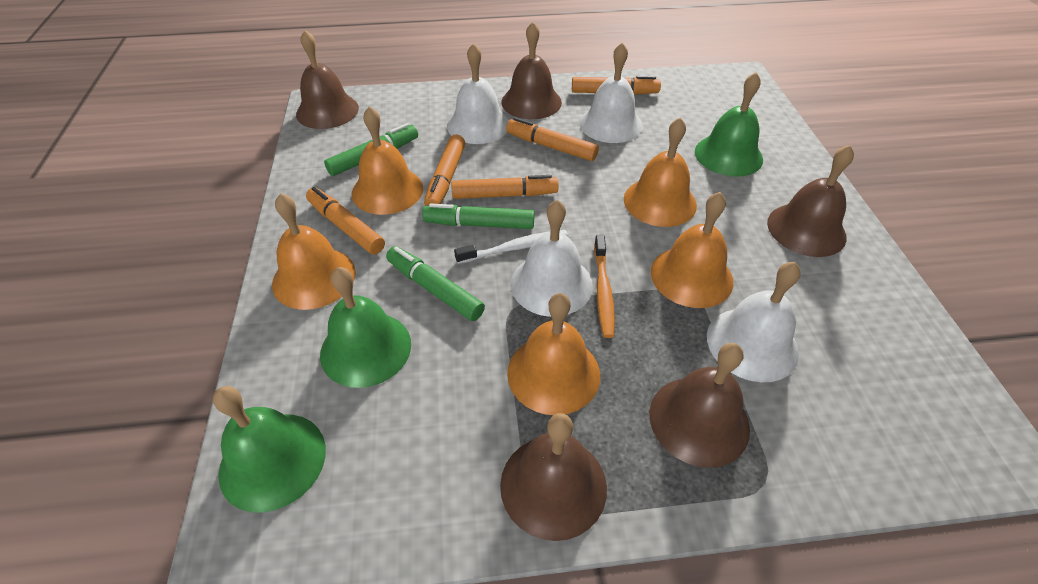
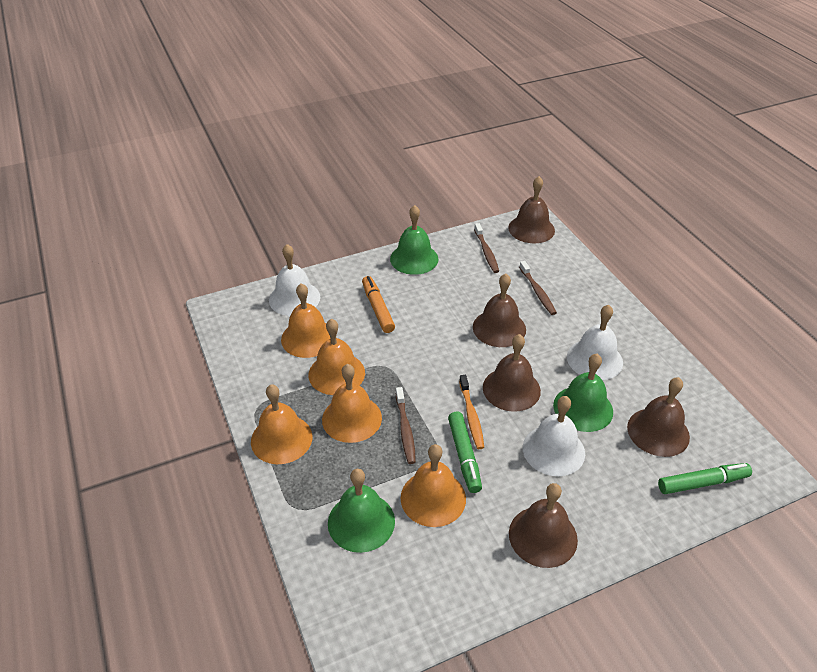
brown toothbrush: none = 0 -> [396,387,416,464] [474,223,499,273] [519,261,557,315] = 3
green marker: [324,123,418,176] [386,246,485,321] [422,203,535,229] = 3 -> [448,412,482,493] [658,463,752,494] = 2
orange marker: [306,187,385,254] [424,135,465,206] [451,175,559,199] [506,117,599,161] [572,76,661,95] = 5 -> [362,276,395,333] = 1
white bell: [447,43,509,144] [511,200,593,317] [579,42,643,143] [707,262,801,382] = 4 -> [269,244,320,316] [523,396,585,476] [567,305,623,380] = 3
white toothbrush: [454,230,568,264] = 1 -> none = 0

